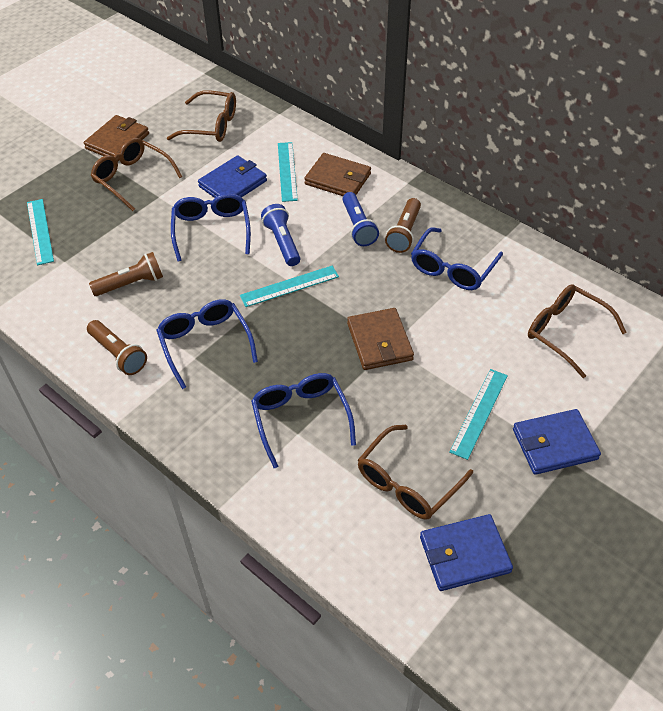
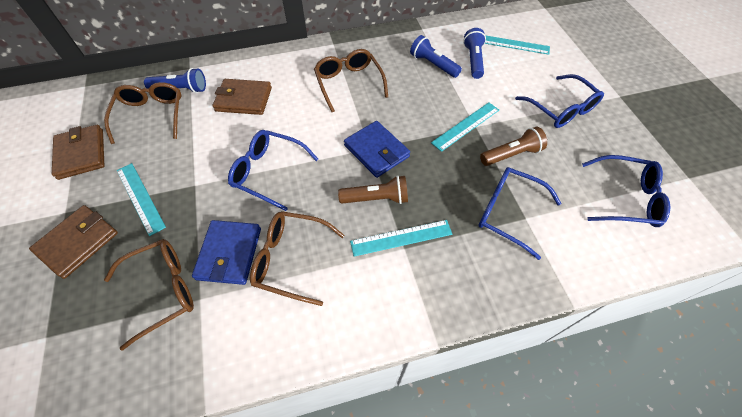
blue flashlight: [261,204,300,266] [342,192,379,246] = 2 -> [144,68,206,93] [410,35,462,78] [463,28,486,79] = 3
blue wallet: [198,155,267,198] [420,514,513,591] [513,409,601,475] = 3 -> [192,220,261,285] [344,121,410,178] = 2
brown flashlight: [87,320,147,375] [89,252,163,296] [385,198,421,253] = 3 -> [338,175,408,204] [480,127,547,166] = 2

